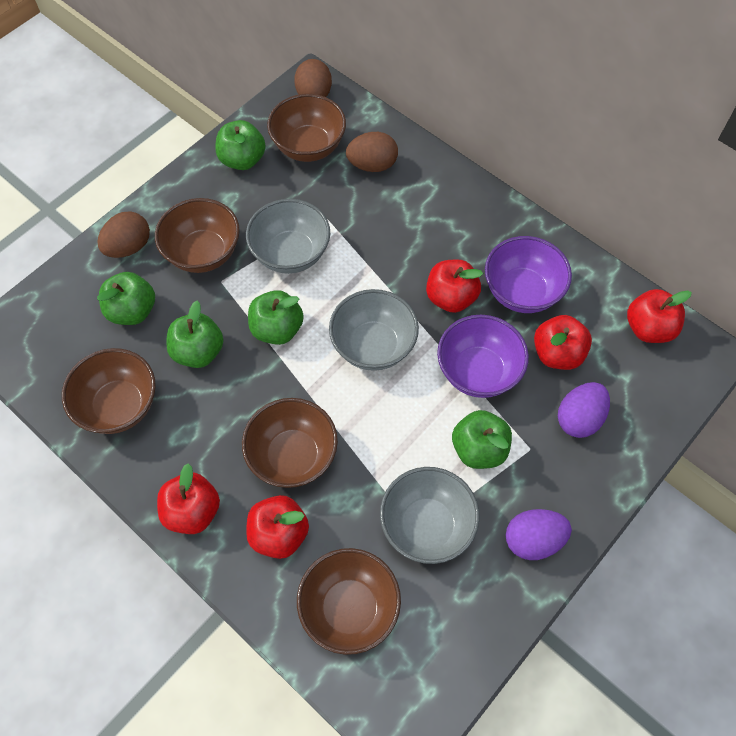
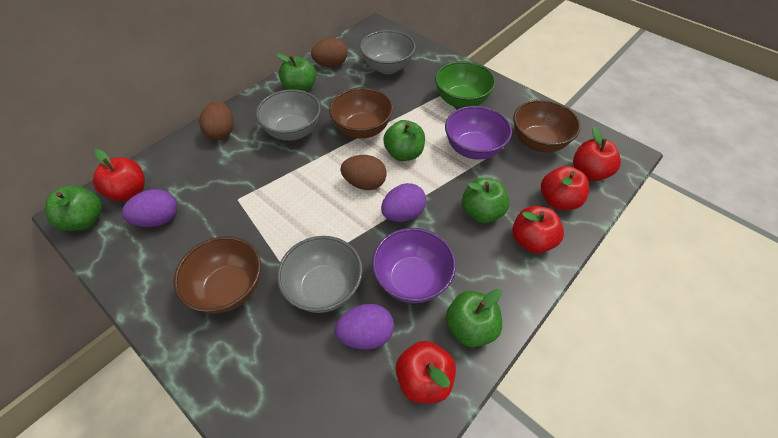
brown bowl: [62,348,156,434] [155,198,240,273] [242,398,338,488] [267,94,346,162] [297,548,401,655] = 5 -> [174,236,261,314] [329,87,393,139] [513,100,581,152] = 3
green bowl: none = 0 -> [435,61,496,109] = 1
purple egg: [506,509,572,560] [558,382,610,438] = 2 -> [122,189,177,227] [335,304,394,350] [381,183,426,222] = 3

